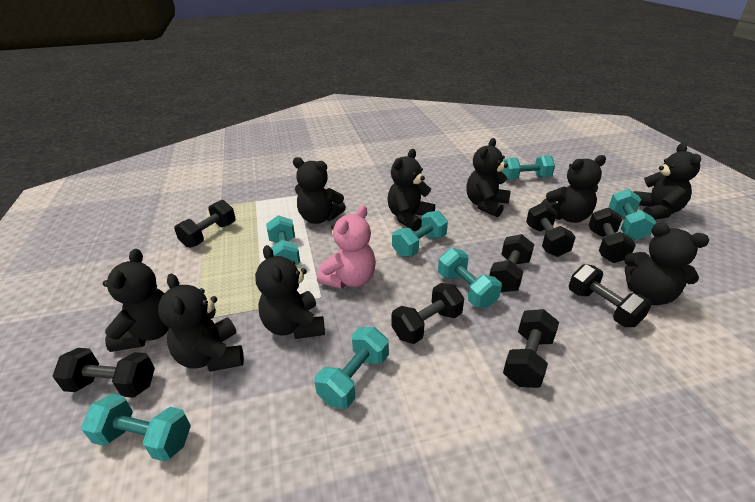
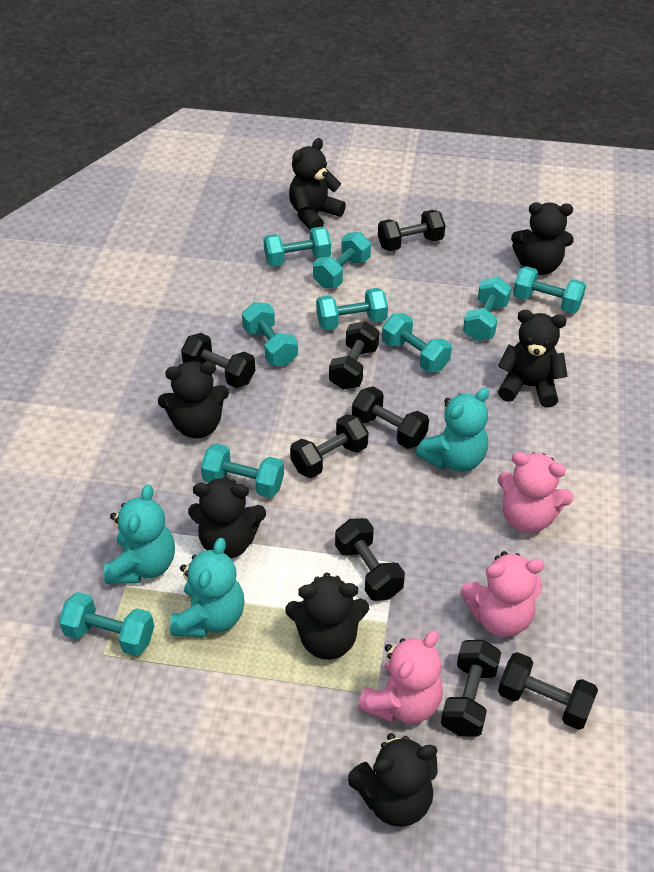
black teddy bear: [103,249,169,352] [158,273,244,372] [255,245,325,339] [293,157,346,224] [387,149,435,231] [466,138,511,217] [541,155,606,223] [624,223,709,305] [634,143,701,220] = 9 -> [158,361,229,438] [188,477,266,558] [285,573,369,660] [289,138,346,230] [348,733,438,827] [498,310,568,408] [511,202,574,275] = 7
pink teddy bear: [317,205,376,289] = 1 -> [358,631,443,724] [461,551,545,637] [498,452,573,533] = 3
turquoise dumbbell: [81,394,191,462] [266,215,300,265] [315,327,389,409] [392,211,448,257] [438,248,502,308] [502,155,555,180] [609,189,656,240] = 7 -> [59,592,154,656] [201,443,284,498] [242,302,298,366] [263,227,331,266] [313,232,371,288] [316,288,388,330] [382,313,452,373] [463,277,511,341] [513,266,586,314] = 9
turquoise teddy bear: none = 0 -> [104,485,175,584] [170,538,244,637] [416,388,489,472] = 3

